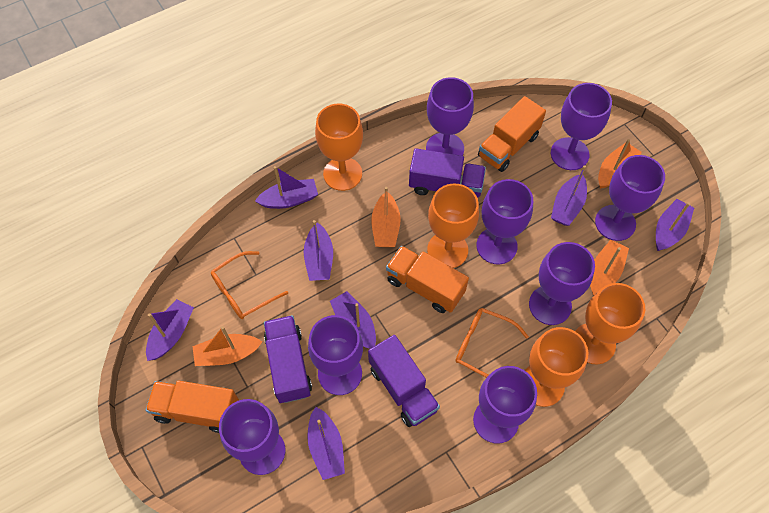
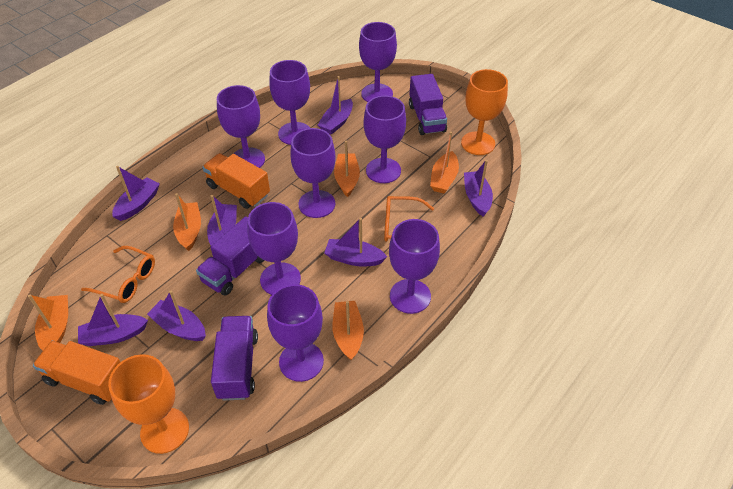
orange boat: [192,326,262,366] [371,187,401,247] [590,240,629,295] [598,139,642,189] = 4 -> [28,295,68,351] [173,193,201,251] [332,301,364,360] [334,141,360,197] [430,131,459,193] = 5
orange goblet: [315,103,363,191] [427,184,479,268] [525,327,589,407] [575,283,645,364] = 4 -> [108,354,189,454] [461,69,508,155] = 2
orange truck: [145,381,239,433] [386,246,469,313] [478,96,546,172] = 3 -> [33,341,120,405] [202,153,270,209] = 2

